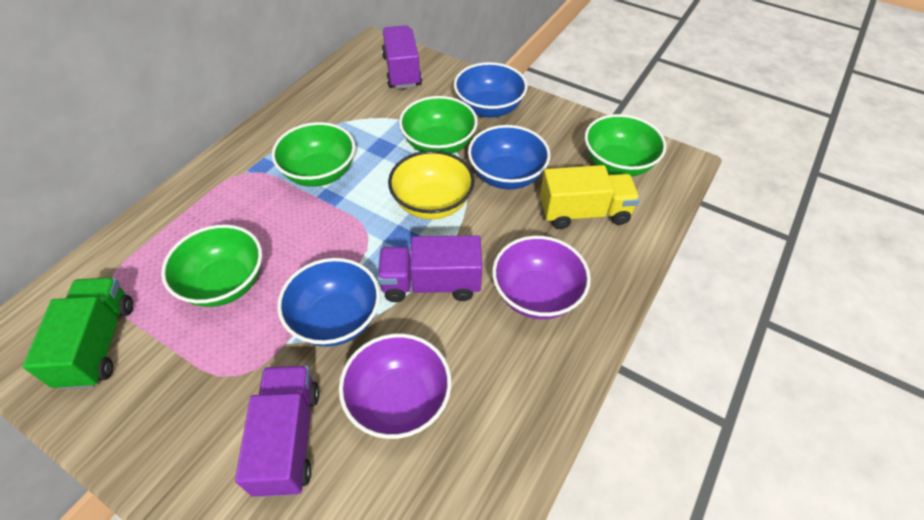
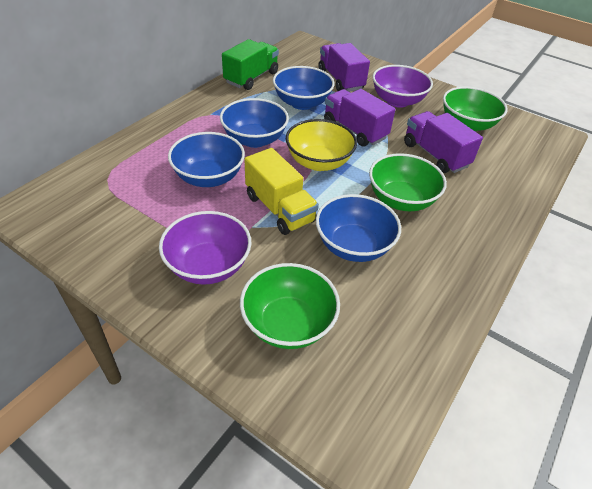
blue bowl: [277,258,380,347] [454,62,528,118] [468,125,550,189] = 3 -> [168,132,245,187] [220,98,289,148] [273,66,335,110] [316,194,401,262] = 4
green bowl: [161,225,262,307] [272,122,355,187] [399,96,478,154] [585,114,666,177] = 4 -> [240,263,340,349] [369,153,447,211] [443,87,508,131] = 3

